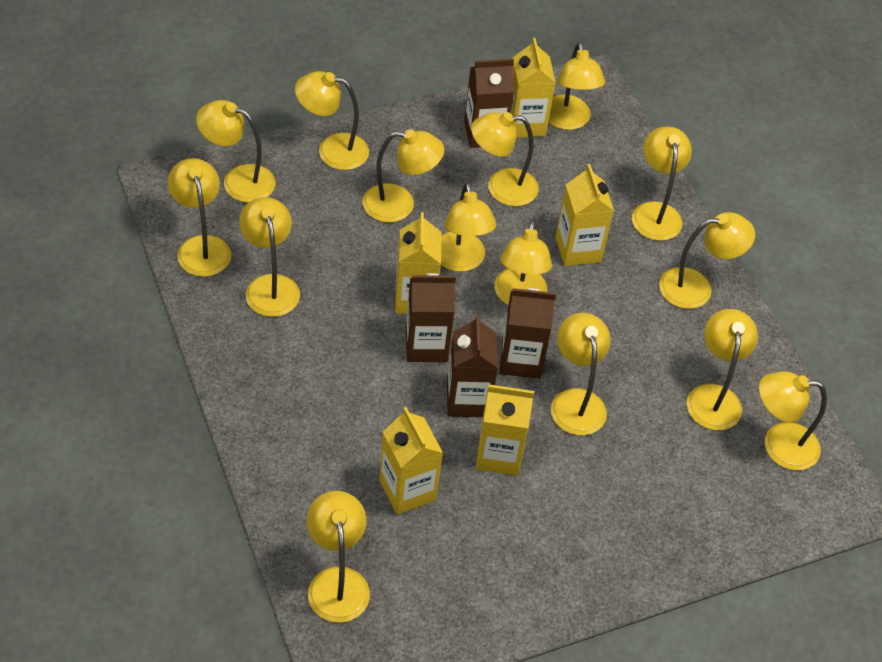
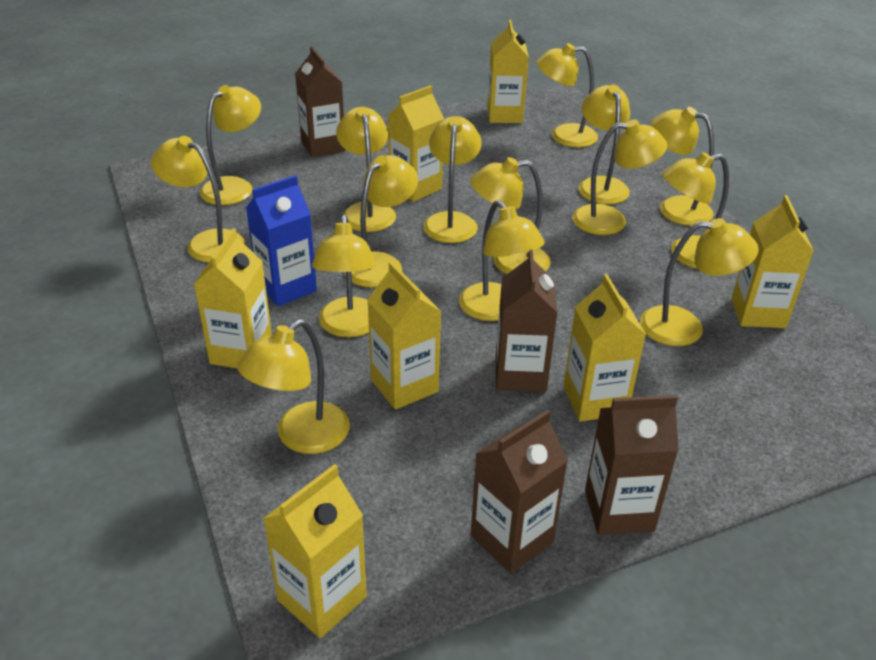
blue carton: none = 0 -> [246,175,317,306] = 1
yellow carton: [379,407,443,515] [395,212,442,314] [476,385,534,476] [511,38,556,137] [555,164,614,266] = 5 -> [194,228,272,368] [263,464,367,638] [367,261,441,410] [388,85,444,202] [487,20,529,123] [563,274,646,422] [732,195,814,328] = 7

